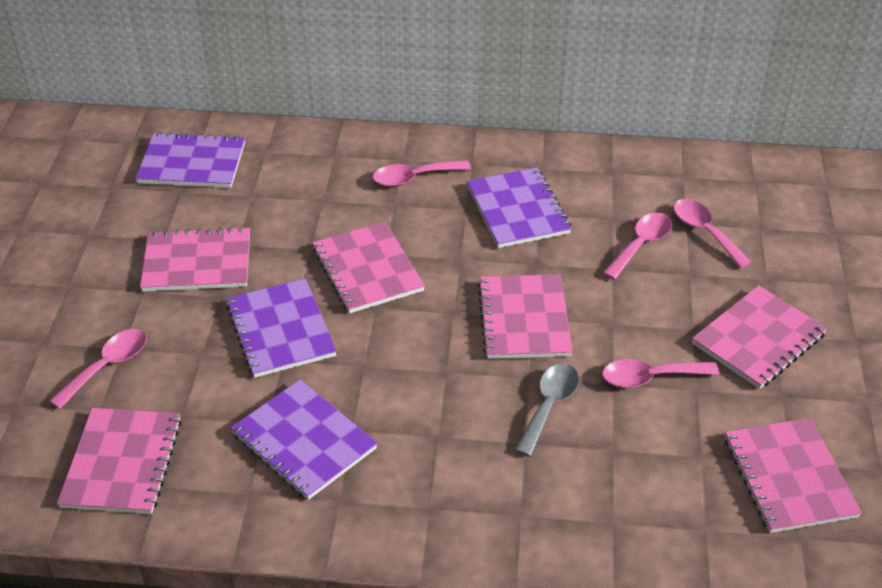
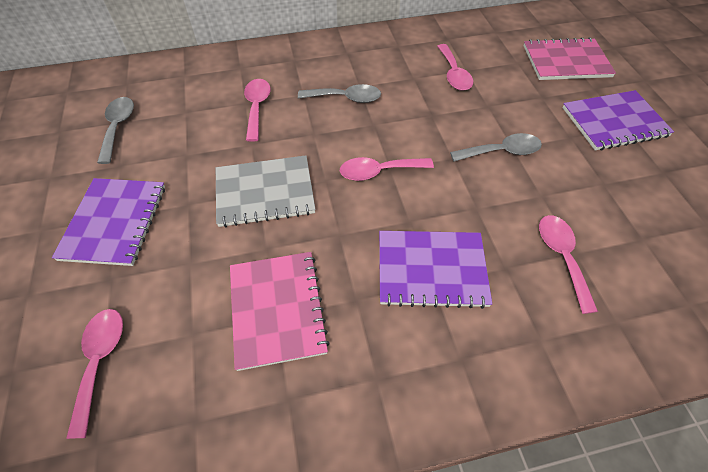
grey notebook: none = 0 -> [216,155,316,227] = 1
grey spoon: [515,363,579,457] = 1 -> [97,97,134,164] [298,84,381,103] [450,133,542,161] = 3
pink notebook: [57,408,182,514] [140,226,250,292] [312,222,425,313] [477,275,573,359] [692,285,827,389] [725,418,862,533] = 6 -> [230,252,330,371] [523,37,616,80] = 2
purple notebook: [136,132,245,188] [226,278,337,378] [231,379,378,500] [467,167,572,248] = 4 -> [52,178,165,266] [379,231,492,309] [562,90,674,150] = 3

